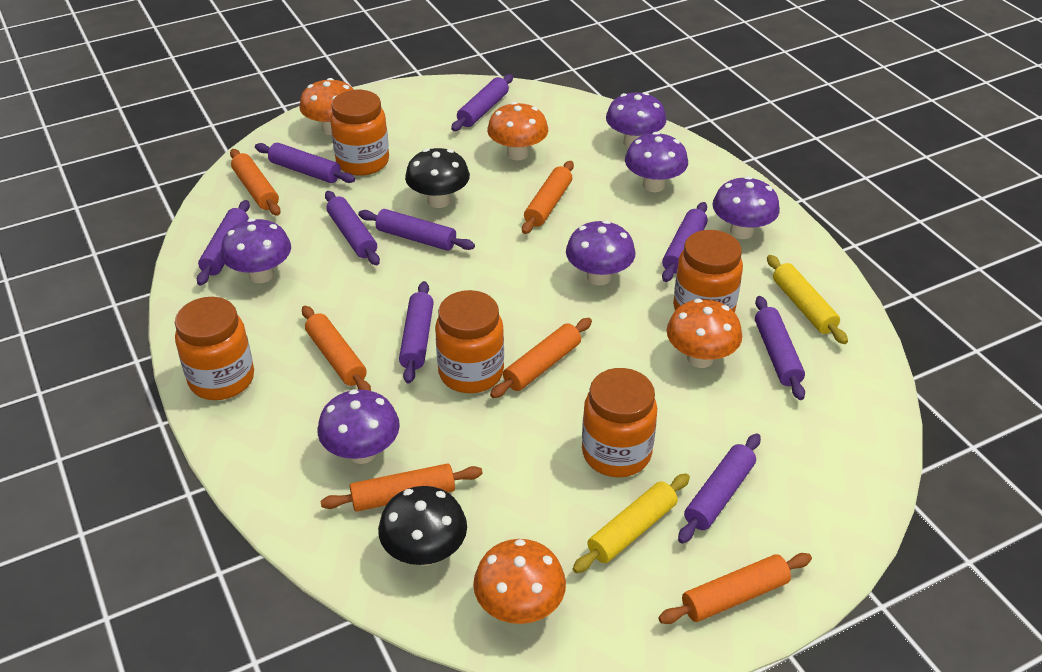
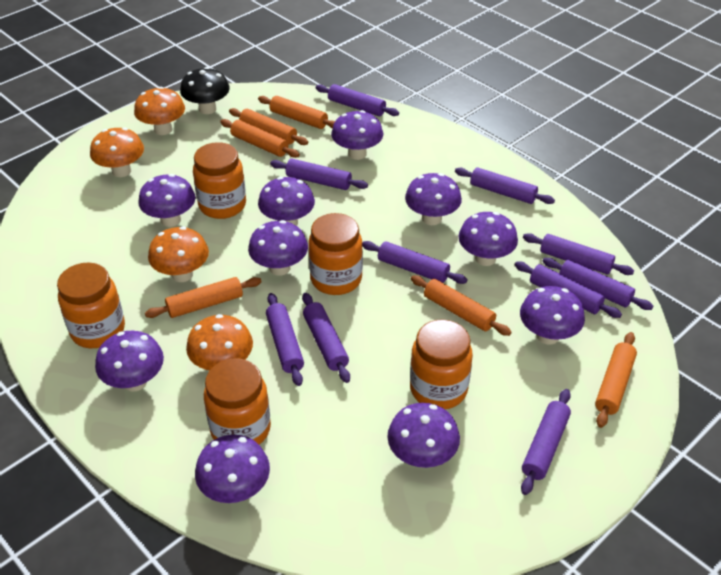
black mushroom: [378,486,467,566] [405,148,470,208] = 2 -> [180,67,230,114] = 1
purple mushroom: [221,218,291,283] [318,389,400,464] [566,220,636,285] [606,92,666,148] [625,132,688,192] [713,176,780,239] = 6 -> [95,331,164,392] [138,174,196,227] [195,435,270,503] [248,220,308,276] [258,177,315,226] [331,110,383,160] [387,403,460,468] [405,173,462,225] [458,212,518,266] [520,286,585,345] = 10
purple rolling pin: [197,200,250,285] [255,143,355,183] [325,191,380,265] [358,209,475,251] [399,281,434,384] [451,74,513,131] [662,202,708,282] [678,434,761,544] [755,296,805,400] = 9 -> [266,293,304,386] [270,159,368,190] [302,293,350,383] [316,84,399,116] [362,241,468,284] [455,167,555,204] [515,262,622,318] [521,389,571,495] [523,233,634,275] [543,258,653,310] = 10
yellow rolling pin: [573,473,690,573] [767,255,848,344] = 2 -> none = 0

